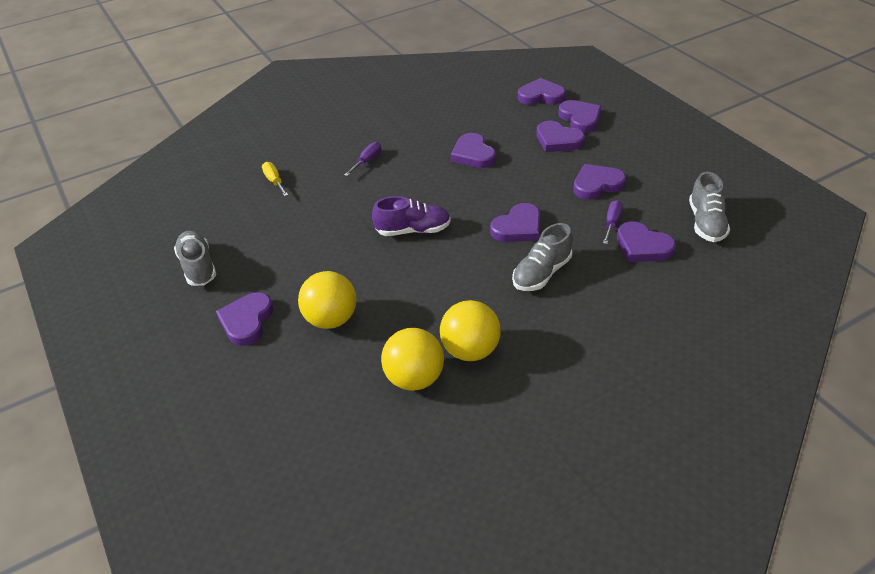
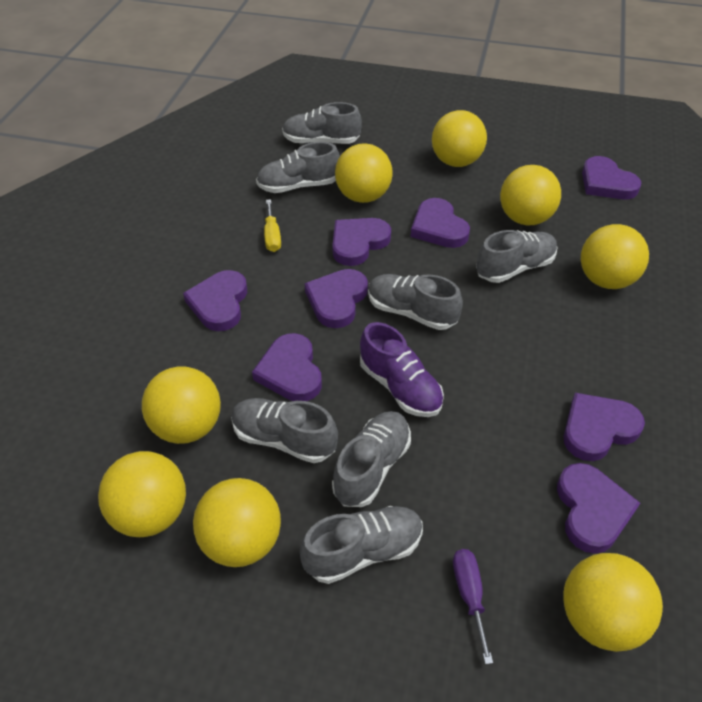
grey shoe: [174,231,216,286] [512,223,572,291] [689,172,730,242] = 3 -> [231,398,338,463] [256,142,340,193] [282,102,362,144] [300,506,423,584] [332,411,411,507] [368,274,463,330] [476,230,558,283] = 7
purple screwdriver: [344,142,381,176] [603,200,623,244] = 2 -> [453,549,493,664] = 1
yellow ball: [298,271,357,329] [381,328,444,391] [440,300,501,361] = 3 -> [98,451,186,537] [142,367,221,444] [193,478,281,567] [335,143,393,203] [432,110,487,167] [500,165,561,225] [563,553,663,652] [581,224,649,289] = 8

